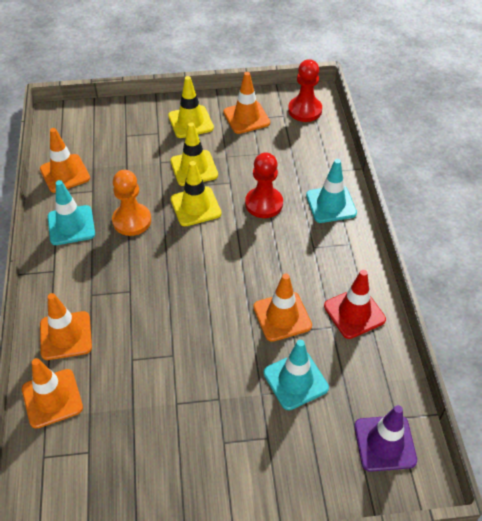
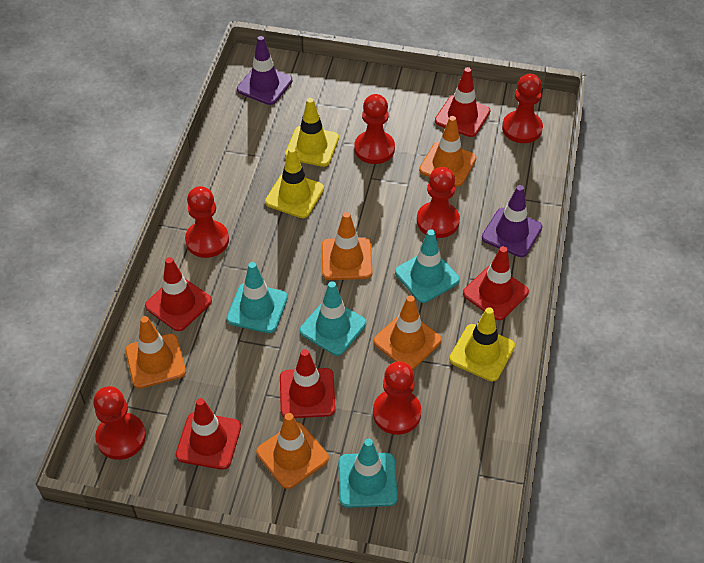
orange pawn: [112,170,151,236] = 1 -> none = 0
purple traffic cone: [354,405,417,472] = 1 -> [237,36,292,105] [482,185,542,257] = 2
red pawn: [245,153,283,218] [288,59,322,122] = 2 -> [93,386,146,460] [185,186,229,258] [354,94,395,164] [373,361,421,435] [417,167,460,238] [502,74,543,143] = 6
red traffic cone: [324,270,386,339] = 1 -> [145,257,212,331] [176,398,241,470] [280,349,336,418] [435,67,490,137] [463,246,529,320] = 5
turquoise traffic cone: [48,180,95,245] [263,340,329,410] [306,159,357,223] = 3 -> [226,262,288,333] [300,281,366,356] [338,439,398,508] [395,229,460,303] = 4

